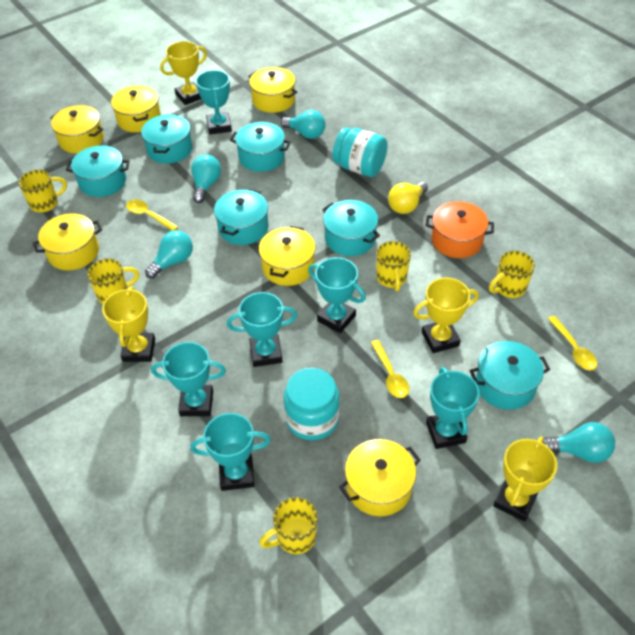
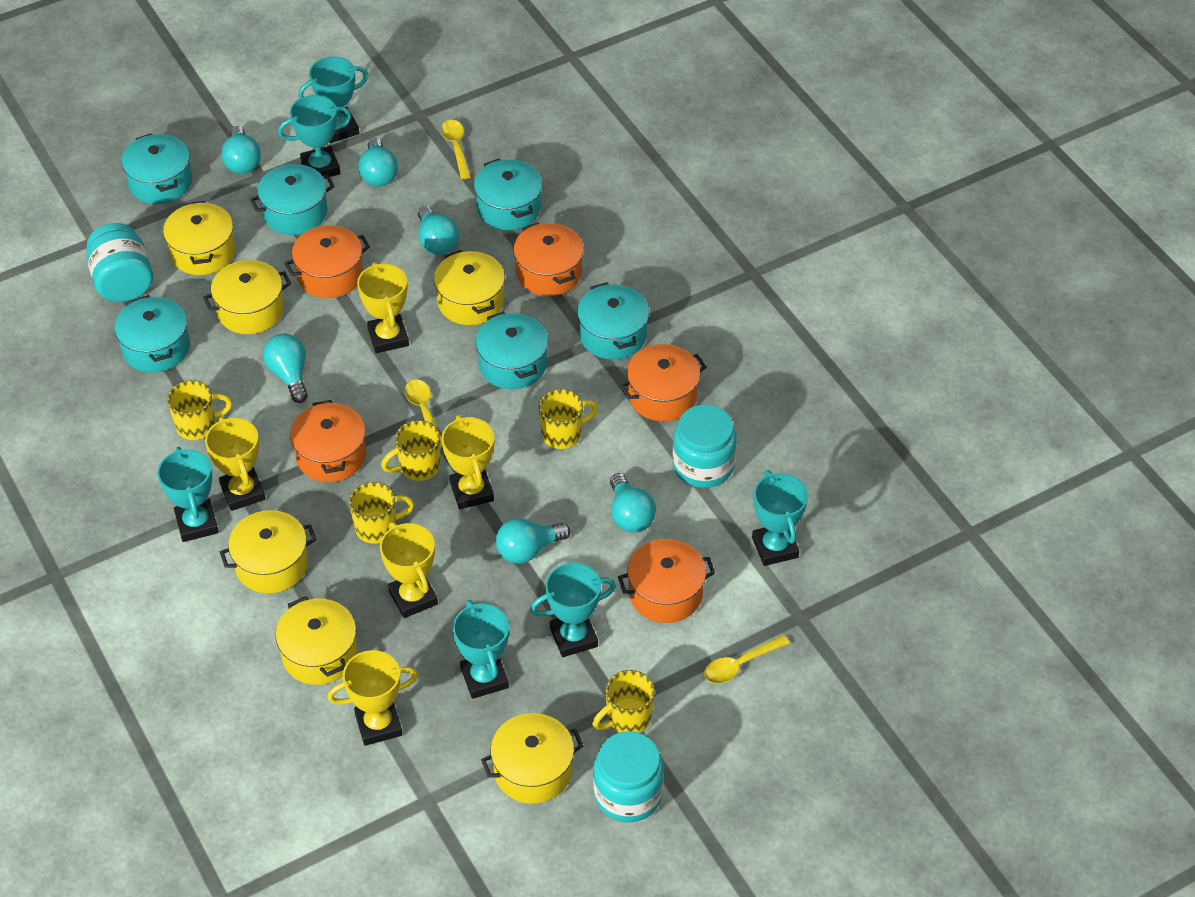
orange pot: [426,201,494,258] = 1 -> [284,225,370,298] [290,400,366,482] [513,222,584,296] [618,539,715,623] [620,344,707,421] = 5
turquoise jar: [284,368,340,440] [332,127,388,177] = 2 -> [86,223,153,302] [593,731,664,822] [673,405,737,488] = 3
turquoise light bulb: [145,230,193,279] [191,155,221,203] [281,110,326,139] [543,422,615,463] = 4 -> [221,126,261,174] [263,333,308,403] [358,138,398,187] [418,206,459,255] [496,518,571,564] [610,473,656,533] = 6
yellow light bulb: [388,182,428,214] = 1 -> none = 0
yellow trophy: [102,287,155,362] [160,41,207,105] [413,278,479,353] [493,436,557,522] = 4 -> [205,416,265,511] [328,650,418,746] [357,262,409,353] [380,522,438,618] [441,415,494,509] = 5

